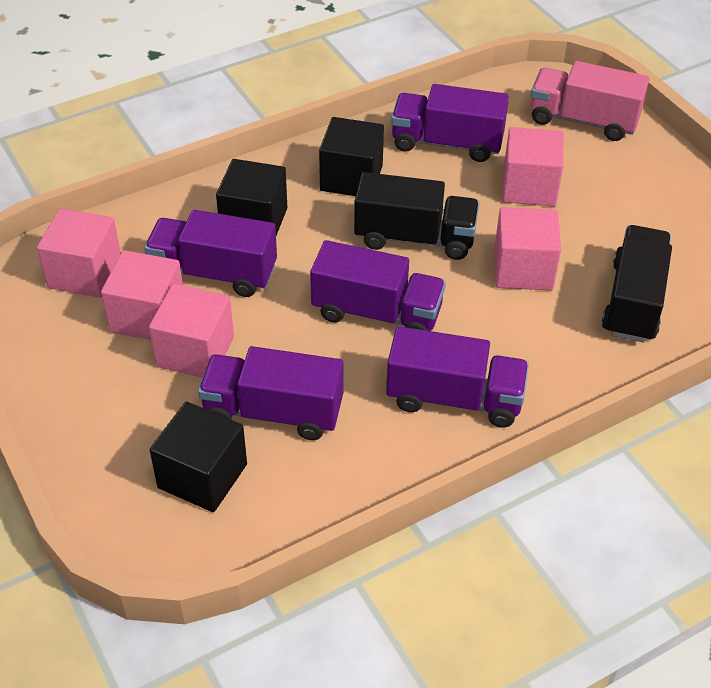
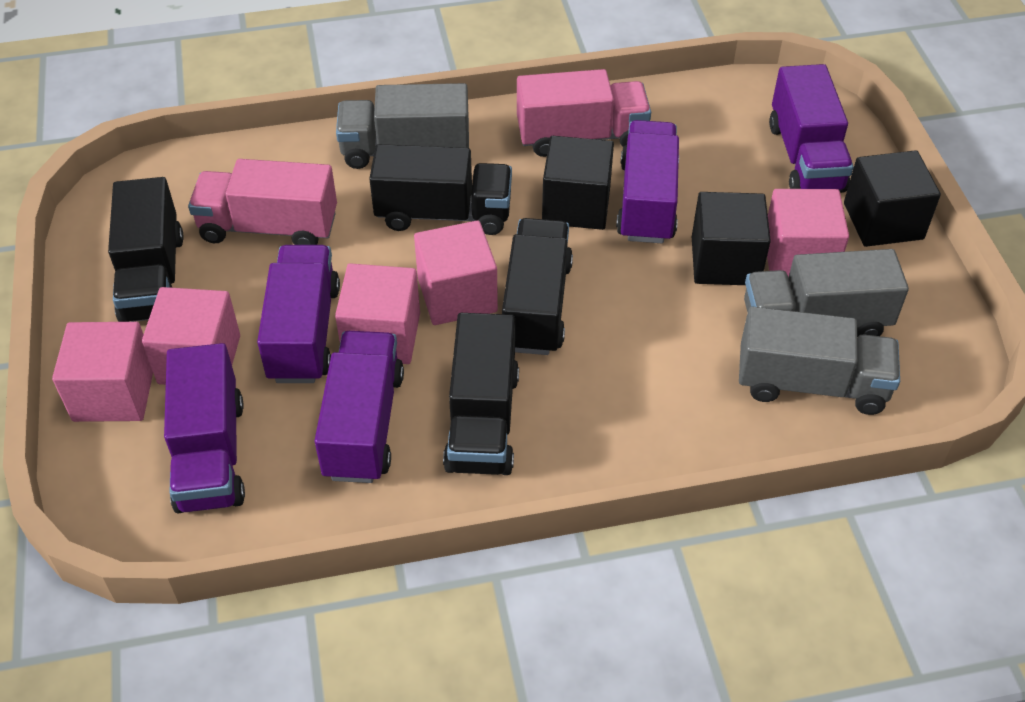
black truck: [354,172,479,260] [602,225,672,343] = 2 -> [108,177,184,322] [369,144,512,235] [443,313,519,475] [502,218,573,355] = 4
grey truck: none = 0 -> [336,83,469,169] [739,306,900,415] [744,249,909,337] = 3
pink truck: [530,61,649,141] = 1 -> [188,159,337,245] [517,69,651,157] = 2

